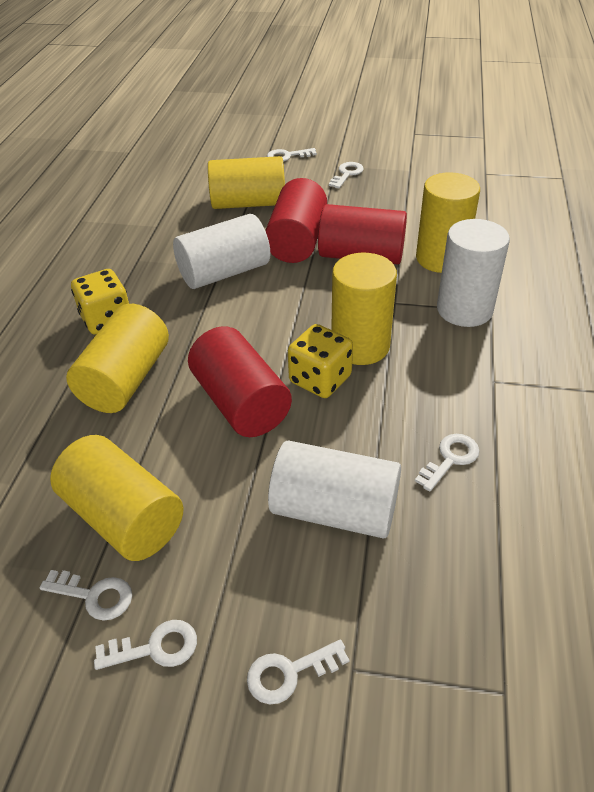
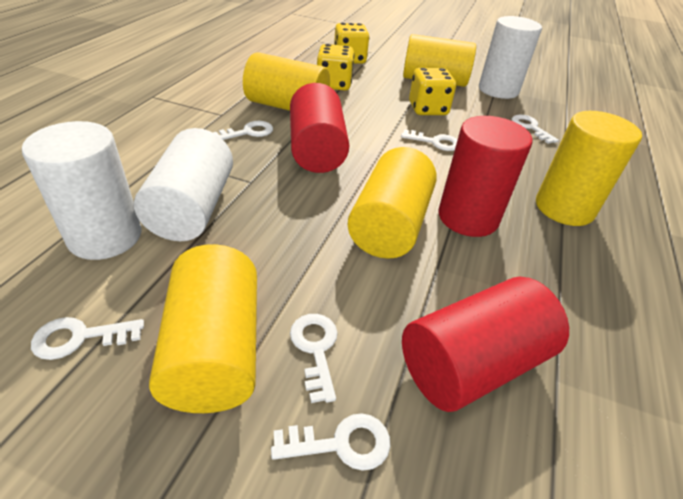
yellow dice: [71,269,129,335] [288,324,353,398] = 2 -> [317,44,354,90] [334,23,369,64] [409,68,456,115] = 3

